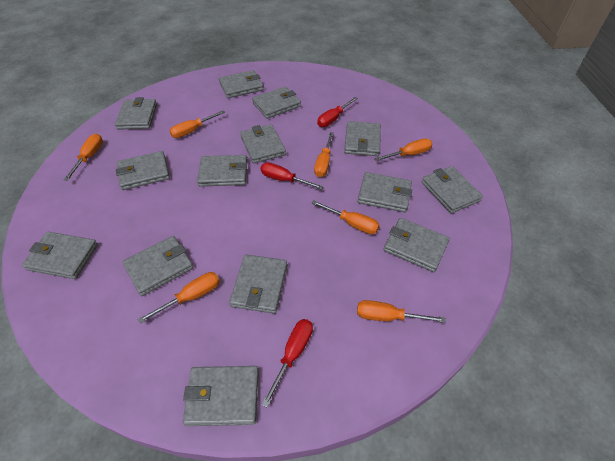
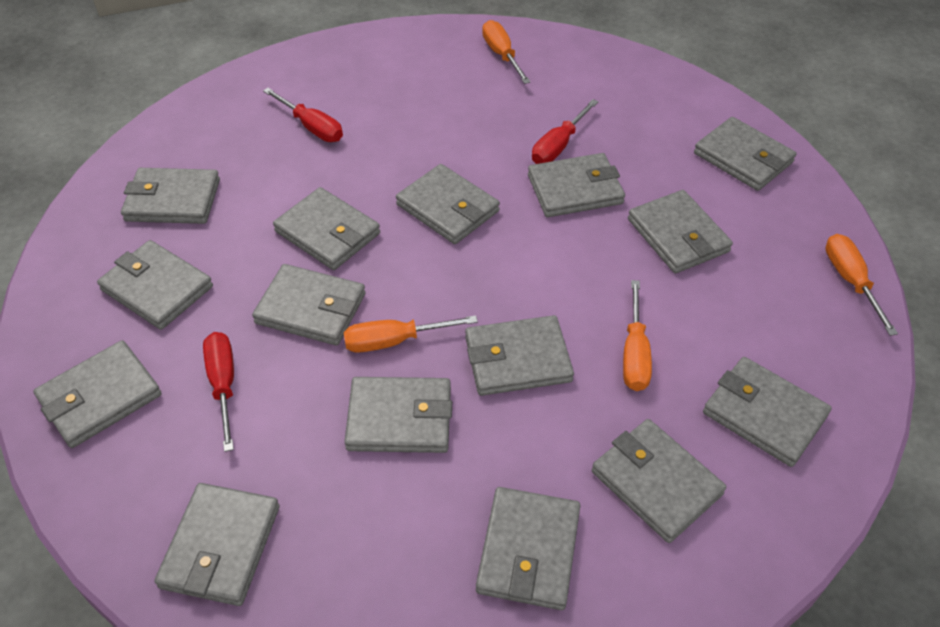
grey wallet: [22,232,98,279] [115,97,157,130] [116,151,170,190] [122,236,193,296] [183,366,259,426] [197,155,247,187] [219,70,263,98] [229,254,287,314] [240,124,286,163] [252,86,301,119] [344,121,381,156] [358,172,412,212] [384,218,450,272] [422,166,483,213] = 14 -> [33,340,162,448] [97,240,213,330] [121,168,220,224] [154,483,280,606] [252,264,366,346] [273,187,380,270] [344,377,452,453] [396,164,500,244] [465,315,574,396] [476,487,580,610] [528,153,625,217] [592,419,726,543] [628,190,733,274] [694,117,797,191] [703,357,832,467] = 15
orange screwdriver: [64,134,103,181] [138,272,220,323] [170,110,225,138] [311,200,379,234] [314,132,334,177] [357,300,446,323] [374,139,432,161] = 7 -> [344,315,478,353] [482,20,531,84] [623,280,652,391] [825,234,898,336] = 4

